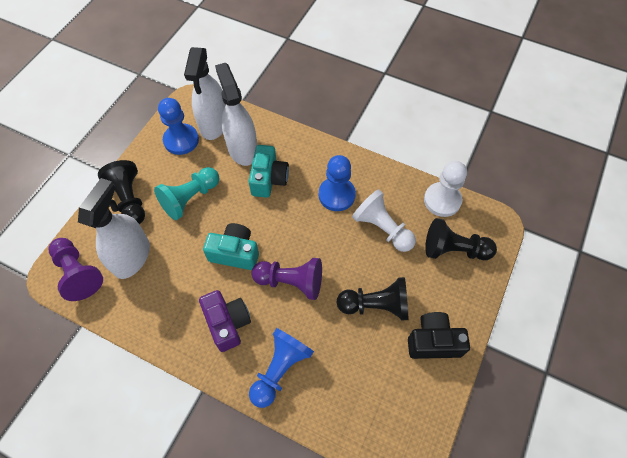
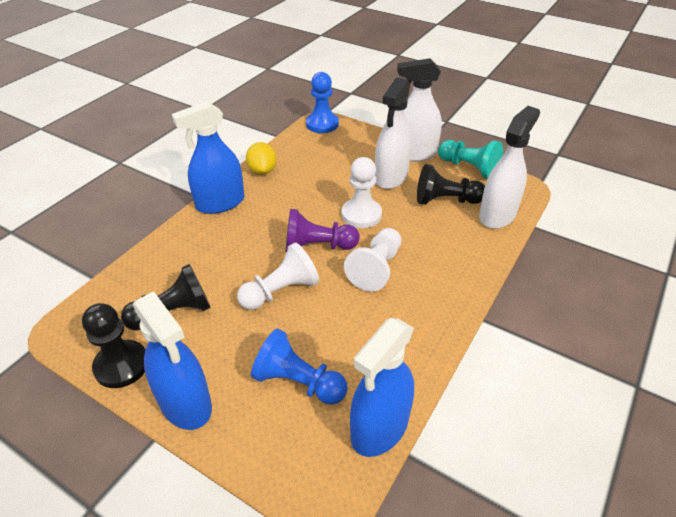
black camera: [408,312,470,359] = 1 -> none = 0
blue pawn: [158,98,199,155] [249,328,314,408] [319,155,356,211] = 3 -> [251,329,348,405] [306,72,339,133] = 2
blue spray bottle: none = 0 -> [133,291,212,430] [172,101,244,214] [350,318,414,457] = 3
purple camera: [199,290,251,352] = 1 -> none = 0
purple pawn: [48,238,103,301] [251,258,322,300] = 2 -> [286,209,360,252] = 1
turquoise camera: [203,223,259,270] [249,145,289,198] = 2 -> none = 0
white pawn: [352,189,416,252] [424,161,467,217] = 2 -> [237,242,319,310] [342,157,382,228] [344,228,401,292] = 3
yellow lemon: none = 0 -> [246,142,277,175] = 1

